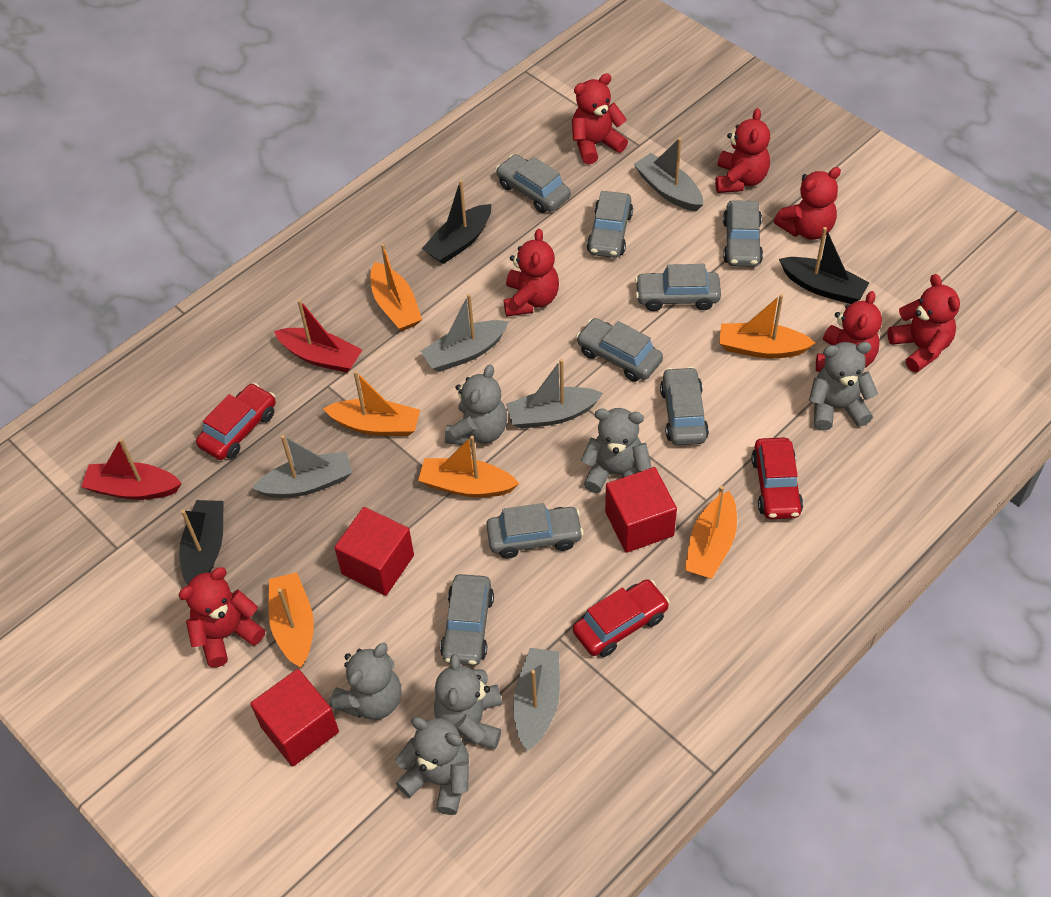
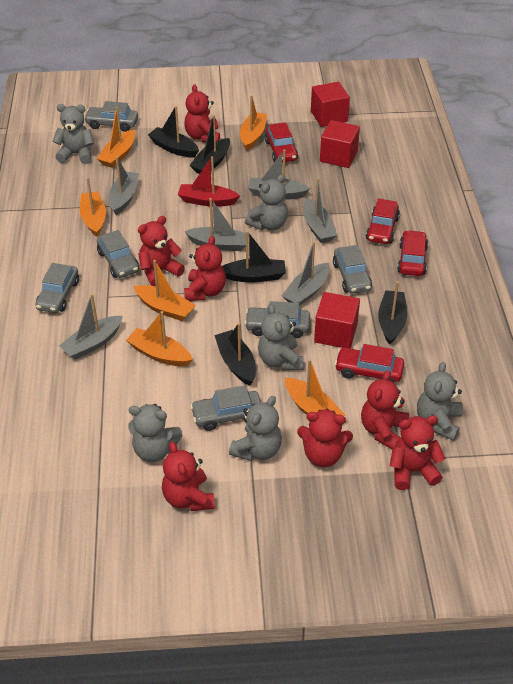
black boat: [179,500,224,585] [422,180,491,264] [779,227,870,304] = 3 -> [148,106,199,158] [189,115,230,174] [214,323,256,386] [222,231,286,282] [378,281,407,345] = 5
grey boat: [252,435,352,498] [420,294,509,372] [506,359,603,429] [513,648,560,751] [634,138,703,211] = 5 -> [59,294,123,359] [109,157,139,215] [184,198,249,251] [248,149,310,200] [282,241,330,306] [303,178,337,243] = 6
grey car: [440,574,494,665] [486,503,584,559] [496,154,571,213] [576,318,663,382] [587,191,633,258] [635,264,721,311] [660,367,709,445] [723,200,763,267] = 8 -> [35,263,79,313] [84,101,138,132] [97,230,139,278] [190,385,261,431] [244,301,310,338] [333,245,372,294] = 6
red boat: [81,438,182,500] [274,299,362,373] = 2 -> [178,156,240,207] = 1
red car: [196,383,276,460] [573,579,670,657] [751,438,803,519] = 3 -> [265,122,298,163] [335,344,404,383] [366,198,400,244] [397,230,428,276] = 4

